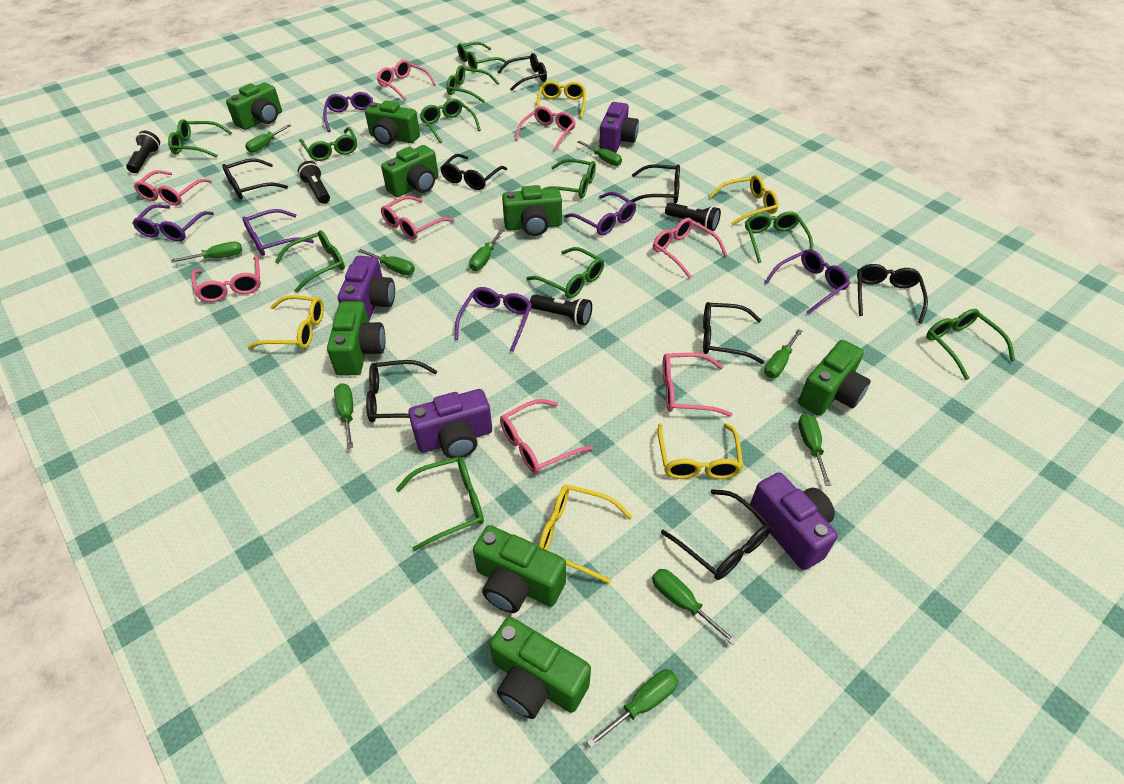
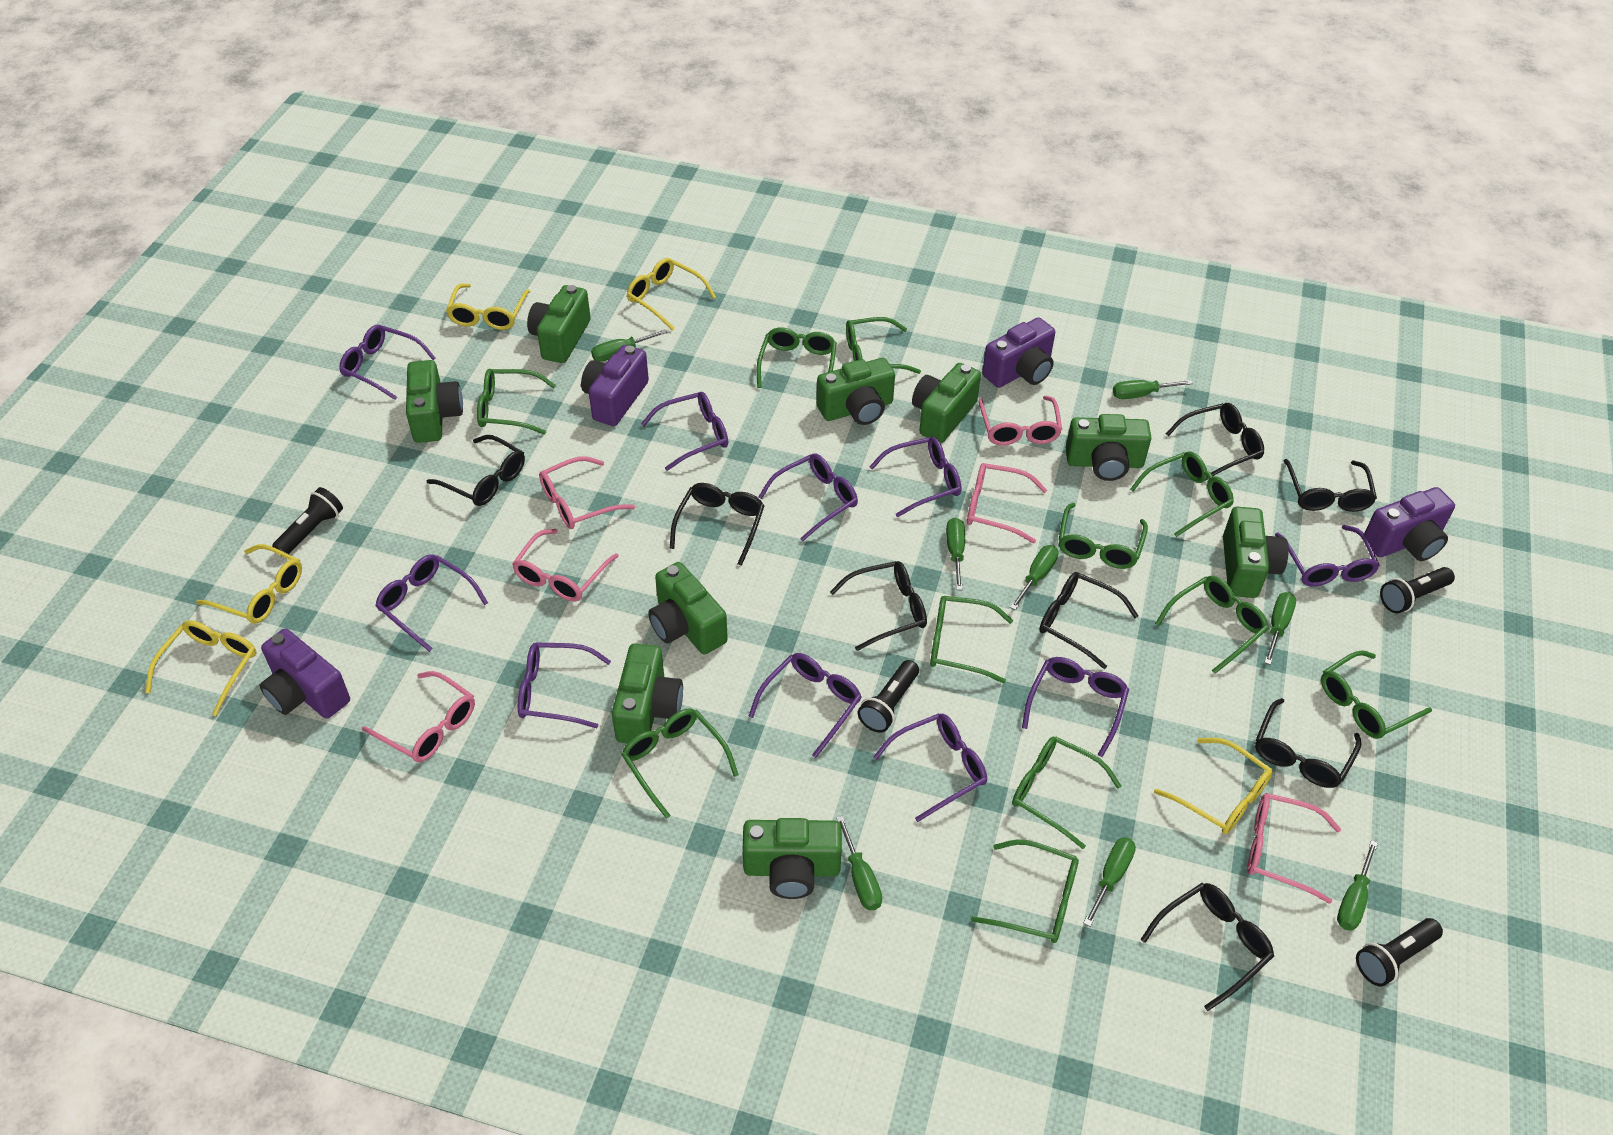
green camera: [226,82,282,130] [327,301,385,376] [365,100,420,145] [381,145,439,197] [473,525,566,613] [490,617,591,719] [502,185,562,236] [798,340,871,416] = 8 -> [406,360,463,443] [527,285,591,363] [612,644,683,743] [648,562,728,655] [743,818,842,899] [817,358,895,425] [912,363,981,443] [1066,414,1151,481] [1223,507,1289,598] = 9
green screwdriver: [171,242,242,262] [245,124,291,153] [334,383,353,449] [358,249,415,275] [469,229,504,271] [578,140,622,166] [587,669,678,749] [652,569,737,645] [764,329,802,378] [798,413,831,486] = 10 -> [591,329,667,362] [836,816,882,910] [946,518,965,590] [1010,545,1059,610] [1083,837,1136,927] [1113,380,1193,399] [1264,592,1296,665] [1337,840,1378,931] = 8
pink glasses: [134,170,212,206] [191,256,261,302] [377,60,436,100] [381,196,455,240] [500,399,593,474] [515,106,576,151] [653,218,727,279] [662,353,733,417] = 8 -> [362,671,475,762] [512,529,619,602] [539,456,635,529] [967,463,1047,543] [979,396,1062,445] [1247,793,1341,904] = 6
purple glasses: [132,204,214,241] [242,209,314,256] [323,92,373,132] [454,287,532,352] [564,192,636,235] [765,249,850,314] = 6 -> [339,325,435,400] [375,554,488,652] [518,642,611,728] [641,392,728,471] [748,653,862,758] [758,454,858,541] [869,437,961,517] [873,713,987,822] [1022,657,1129,757] [1275,525,1380,587] = 10

